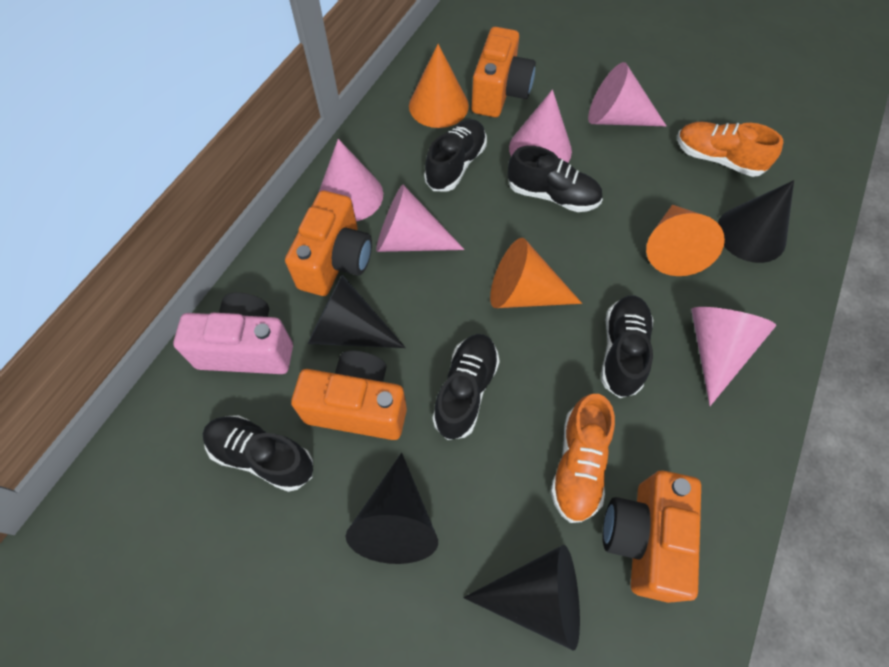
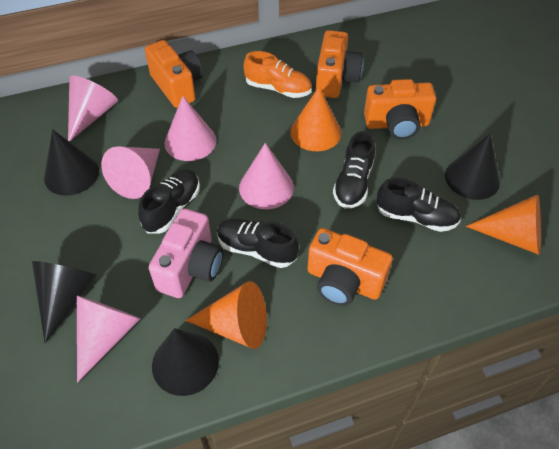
black shoe: [203,415,313,492] [424,119,487,192] [432,334,500,440] [508,146,603,212] [601,295,653,398] = 5 -> [138,169,200,234] [217,218,299,268] [333,131,375,208] [376,178,461,232] = 4
orange shoe: [551,394,615,523] [677,122,783,177] = 2 -> [243,51,312,98] = 1

